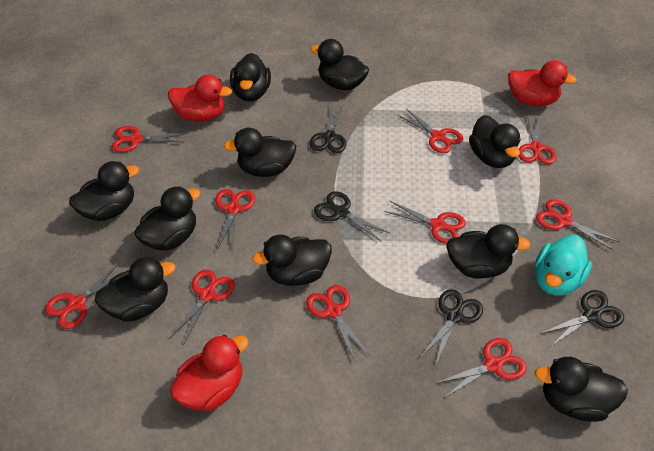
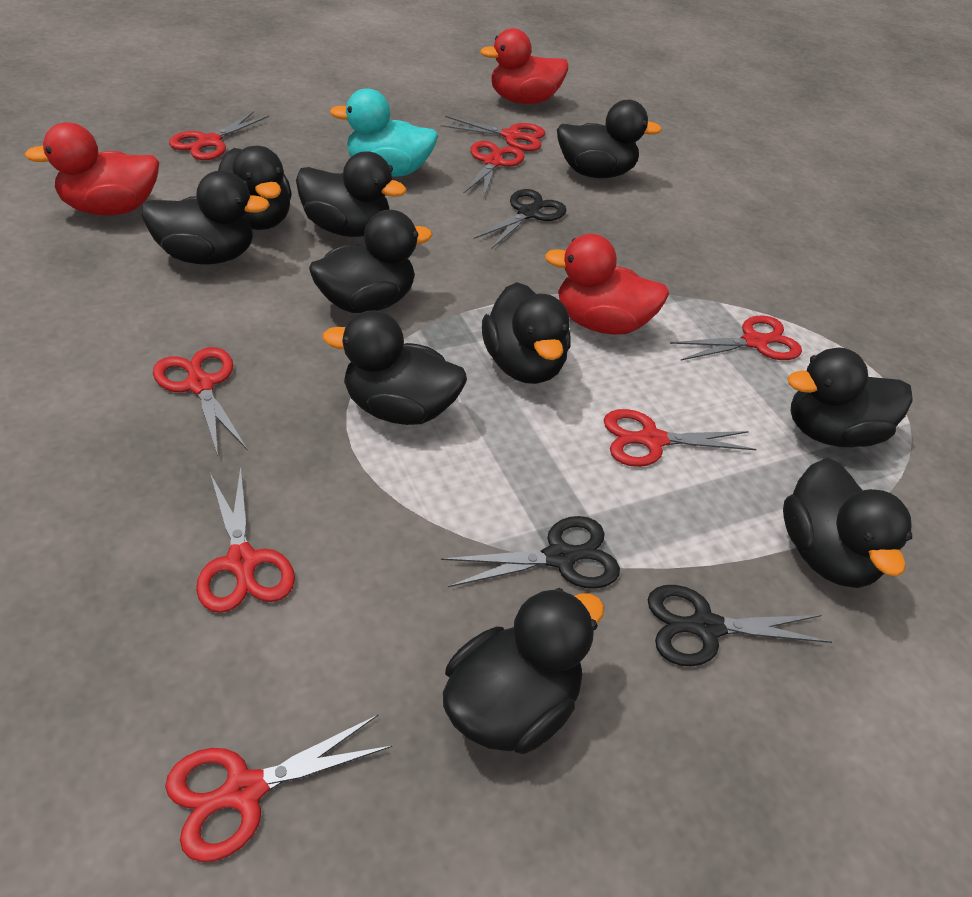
black scissors: [309,105,347,153] [314,191,389,242] [420,289,483,364] [540,290,624,347] = 4 -> [441,516,620,589] [474,189,567,249] [648,585,832,667] = 3
red scissors: [45,263,128,329] [112,126,185,152] [169,270,235,344] [215,189,255,250] [306,285,370,361] [384,201,466,244] [397,109,463,153] [435,338,527,398] [519,114,556,164] [536,199,620,251] = 10 -> [153,347,248,456] [165,715,393,862] [169,111,269,160] [196,467,295,613] [441,116,545,151] [463,141,524,199] [604,409,757,467] [670,315,802,361] = 8

